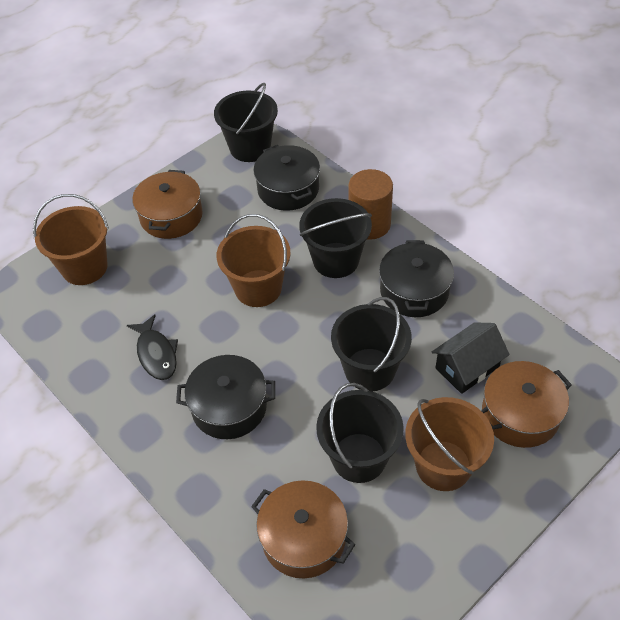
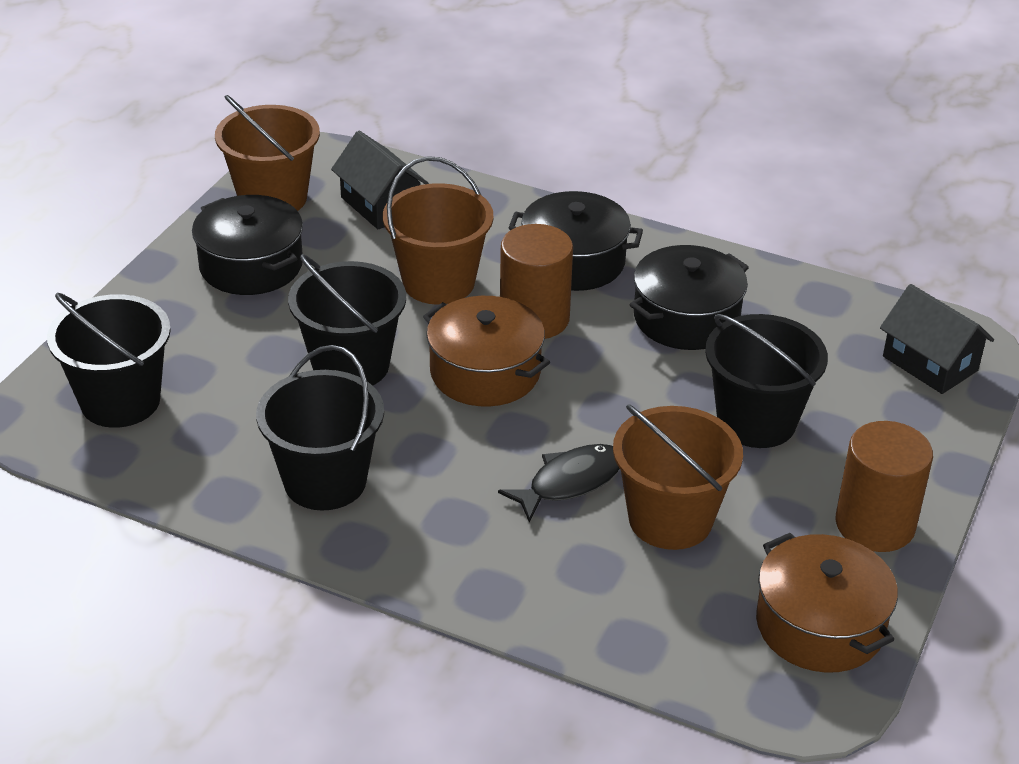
black house: [432,322,510,394] = 1 -> [331,131,429,229] [880,284,994,394] = 2
brown cylinder: [348,169,393,240] = 1 -> [500,224,573,339] [836,421,933,552] = 2
brown pot: [132,170,203,239] [251,480,355,578] [481,361,572,448] = 3 -> [423,296,550,407] [756,533,898,673] = 2

